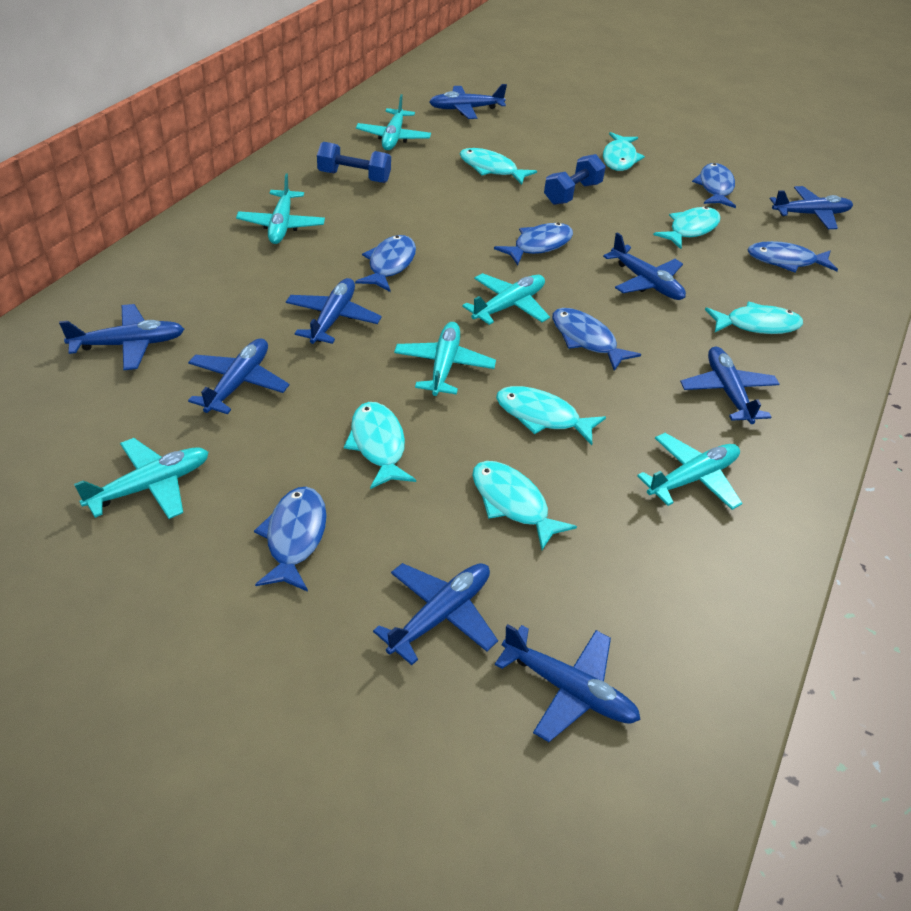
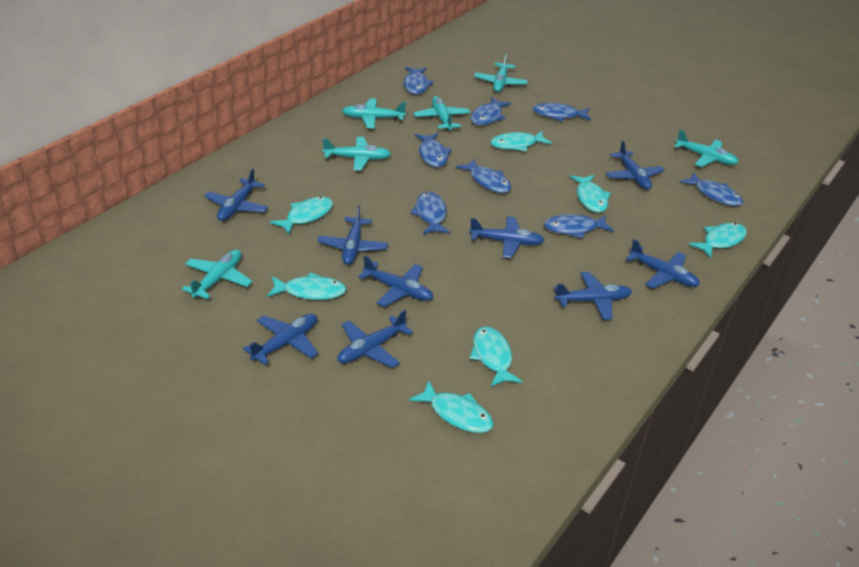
blue dumbbell: [317,142,391,183] [544,154,606,205] = 2 -> none = 0
blue fish: [254,487,327,592] [355,235,416,292] [494,223,573,265] [552,308,641,371] [692,163,736,208] [747,241,838,273] = 6 -> [404,67,434,95] [410,192,450,234] [415,133,452,167] [456,158,511,193] [471,97,511,125] [533,103,591,121] [544,214,614,238] [680,173,743,206] = 8

